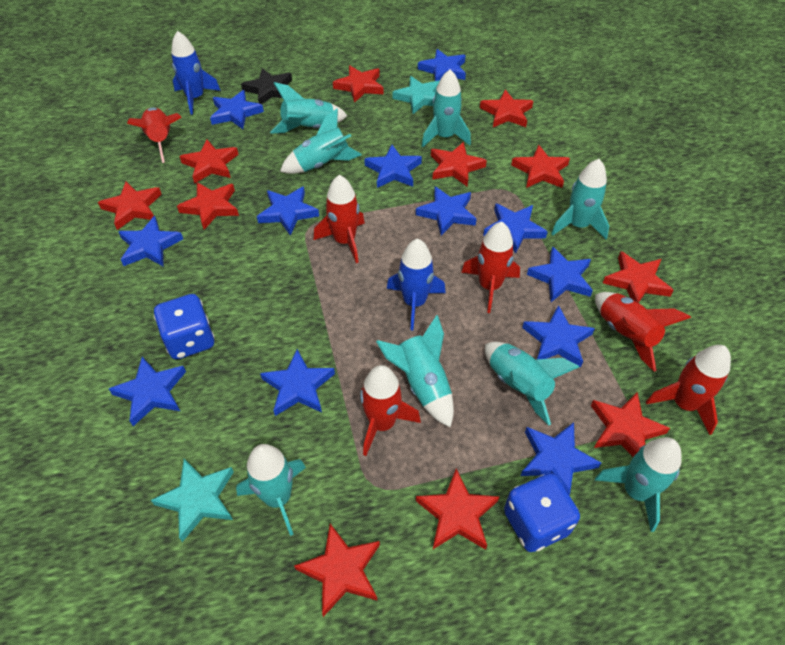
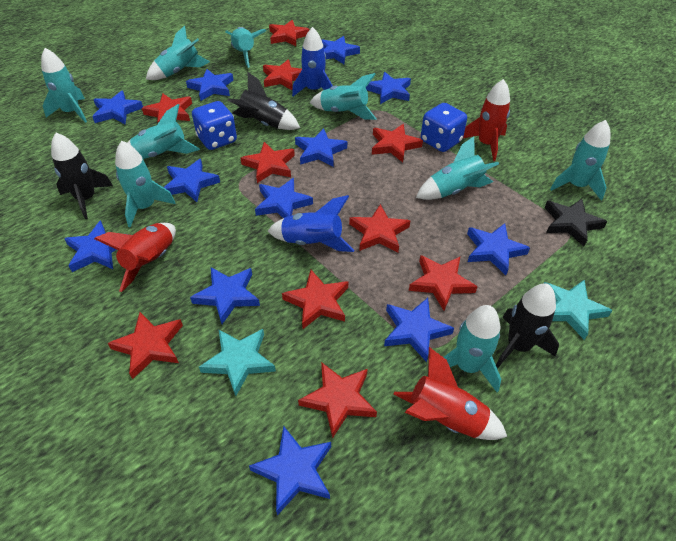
black rocket: none = 0 -> [51,133,113,219] [227,72,300,130] [496,284,559,368] = 3
red rocket: [127,107,182,163] [314,175,365,263] [360,365,421,456] [461,222,520,313] [595,292,691,372] [646,345,731,435] = 6 -> [94,223,176,292] [393,347,507,440] [463,79,510,161] = 3
red star: [98,181,162,230] [177,182,239,230] [179,140,239,184] [294,524,380,617] [333,66,383,103] [416,469,499,550] [431,142,487,186] [480,90,533,127] [511,145,570,188] [591,392,670,457] [603,251,673,303] = 11 -> [108,312,183,379] [142,94,192,123] [241,142,295,183] [263,59,302,90] [269,20,310,46] [282,270,348,329] [298,362,377,438] [349,204,410,253] [372,124,423,162] [409,255,477,311] = 10
turquoise rocket: [236,444,306,536] [270,82,347,134] [280,109,362,174] [376,315,454,427] [422,69,471,147] [485,342,579,425] [551,159,609,239] [595,437,682,532] = 8 -> [41,48,87,123] [115,141,176,228] [127,104,200,159] [146,26,210,80] [225,27,266,68] [310,73,376,120] [416,136,499,200] [444,305,501,392] [550,120,610,201] = 9

